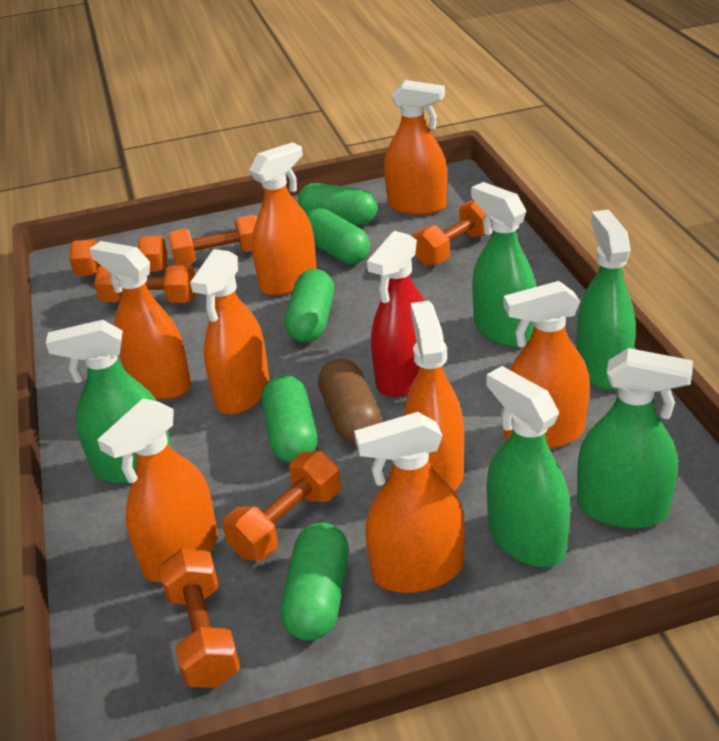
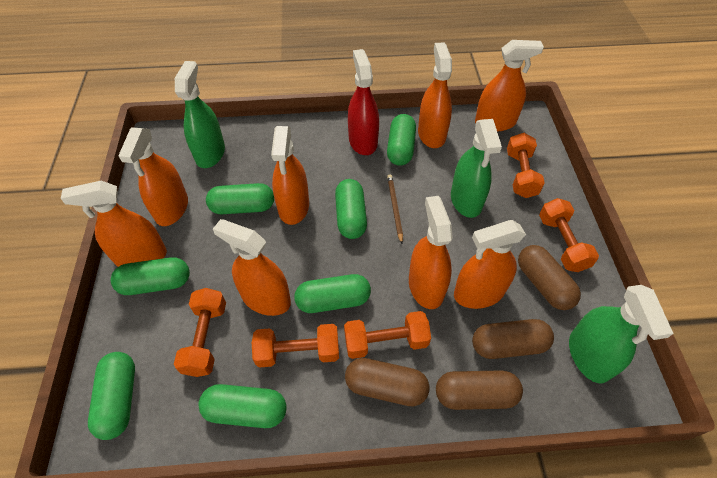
brown capsule: [318,359,381,444] = 1 -> [345,358,430,407] [436,370,523,410] [472,319,554,359] [518,245,581,310] = 4
brown pencil: none = 0 -> [387,175,403,244] = 1
green capsule: [262,375,317,463] [280,523,349,641] [285,269,334,343] [298,183,377,225] [306,208,370,264] = 5 -> [88,352,135,440] [111,257,190,295] [198,384,287,428] [206,183,274,214] [294,274,371,313] [335,179,367,239] [387,114,416,166] = 7
green spray bottle: [46,320,172,483] [471,182,536,347] [486,366,570,567] [576,210,636,390] [577,348,693,528] = 5 -> [175,61,225,168] [451,119,502,218] [569,285,674,383] = 3
orange dumbbell: [69,236,167,276] [94,265,195,303] [159,548,240,688] [168,215,257,265] [222,451,341,561] [412,200,493,266] = 6 -> [174,288,226,377] [252,324,339,368] [344,311,431,359] [507,133,545,198] [539,198,599,272] = 5

